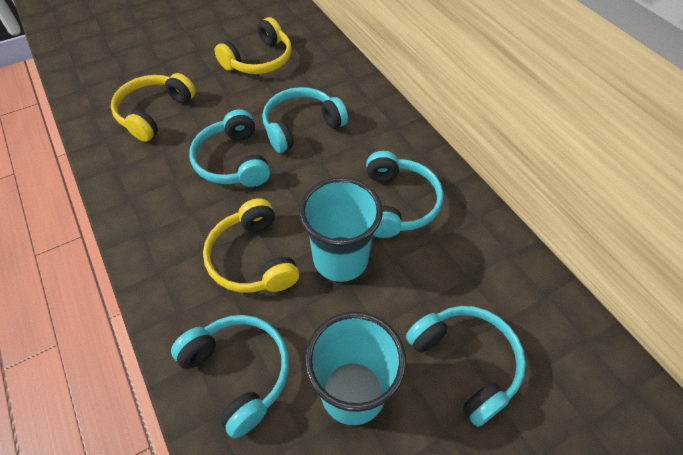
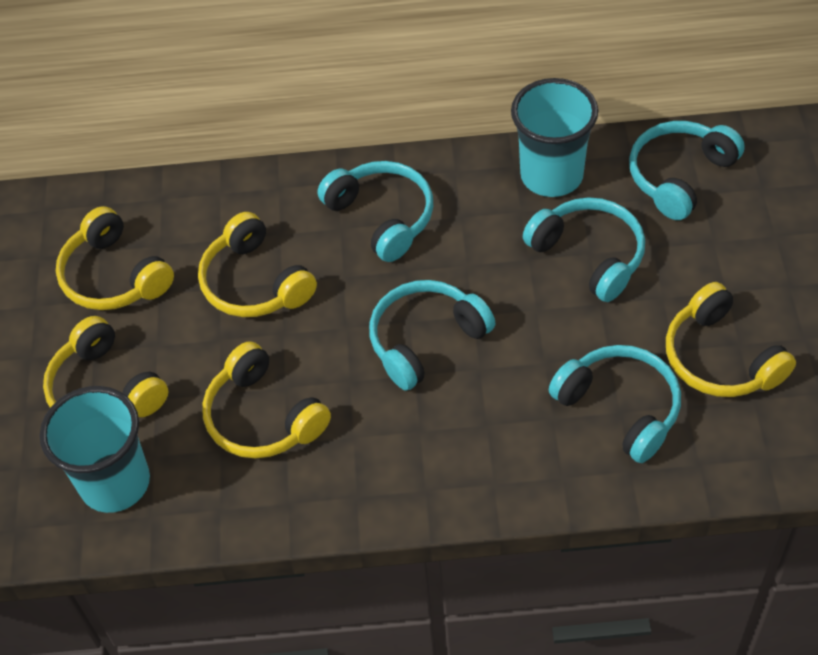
yellow headphones: [111,73,196,142] [203,198,299,292] [214,17,292,74] = 3 -> [43,316,168,417] [56,206,174,310] [198,212,317,317] [202,341,331,459] [666,282,796,397] = 5

